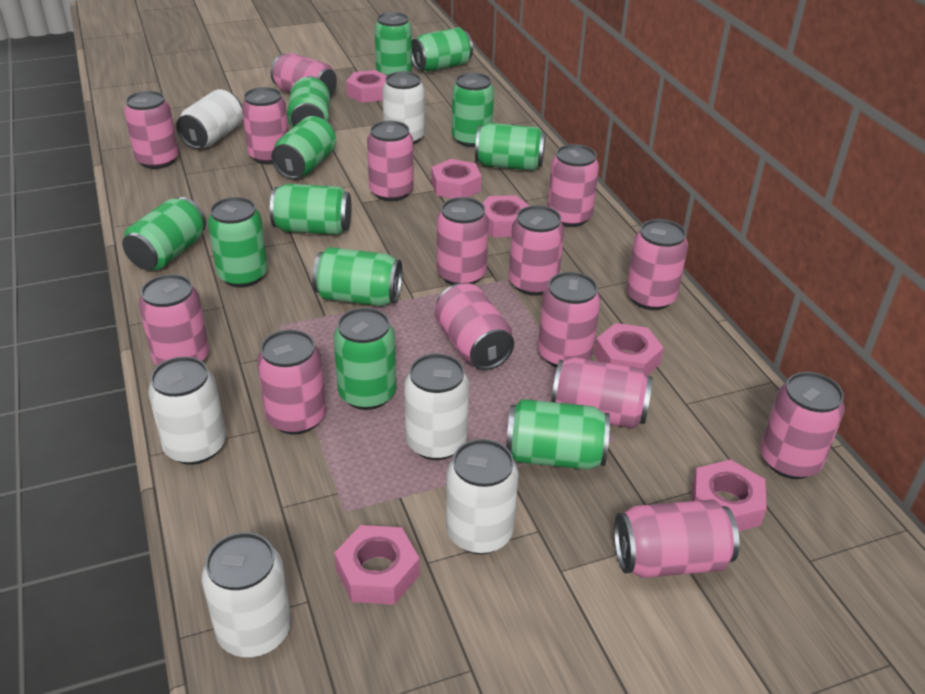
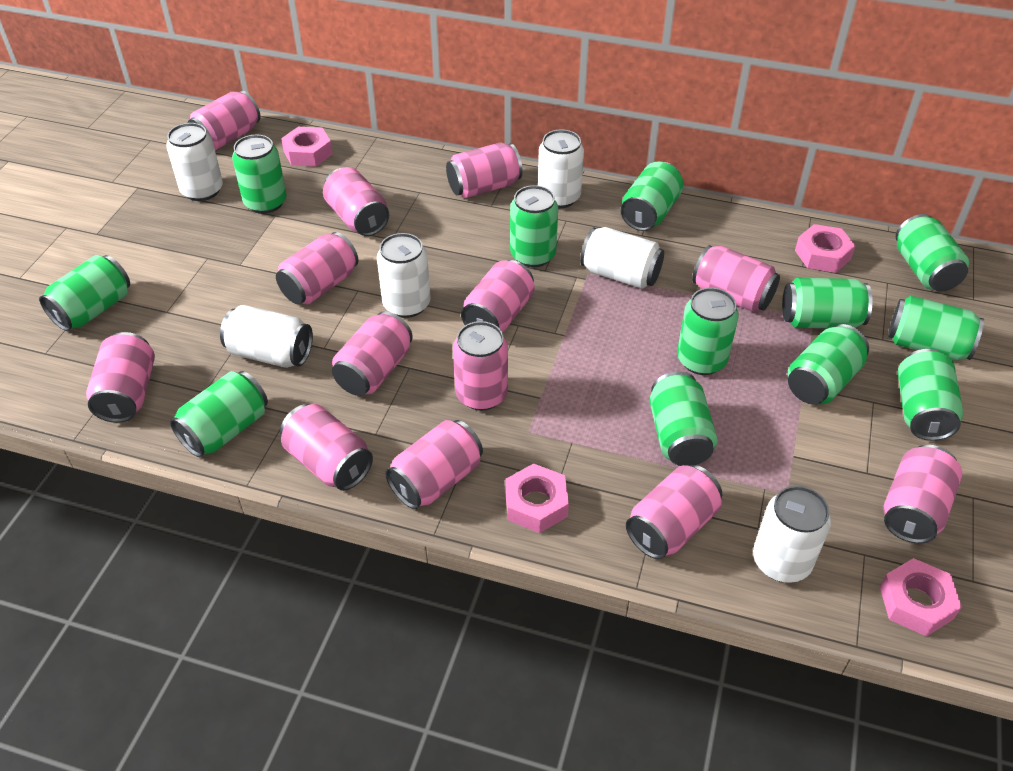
pink can: [124,91,178,169] [139,274,209,366] [242,87,289,164] [257,330,326,435] [271,53,337,97] [367,121,414,201] [435,283,514,370] [437,197,489,285] [509,205,564,296] [538,272,601,368] [547,144,599,227] [551,357,653,429] [614,499,740,578] [626,219,688,310] [761,372,845,479] = 15 -> [86,332,155,423] [188,91,260,150] [276,232,358,305] [280,404,373,491] [323,167,389,236] [332,311,413,396] [385,420,483,509] [446,142,523,198] [453,321,508,411] [461,260,535,332] [626,465,722,559] [692,245,780,312] [883,445,963,544] = 13
pink nut: [334,525,420,605] [346,70,387,103] [431,159,481,198] [482,195,530,237] [594,323,664,376] [692,460,767,531] = 6 -> [281,127,333,167] [505,463,569,533] [795,224,855,273] [880,558,962,637] = 4

